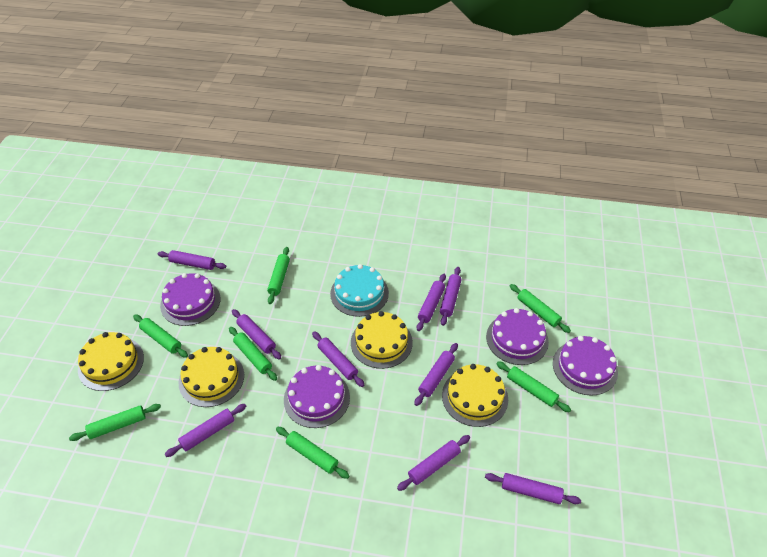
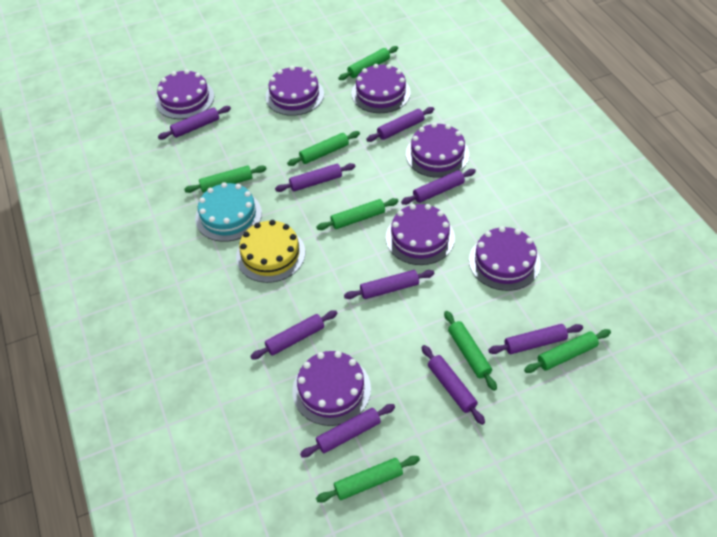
purple cake: [160,273,221,326] [284,365,350,428] [486,308,549,365] [553,336,618,396] = 4 -> [156,69,214,119] [265,66,324,116] [292,351,371,426] [352,64,411,113] [386,204,455,265] [406,123,469,178] [469,226,541,291] = 7
yellow cake: [78,332,144,391] [178,347,244,407] [351,311,413,369] [442,364,508,427] = 4 -> [236,220,305,283] = 1

